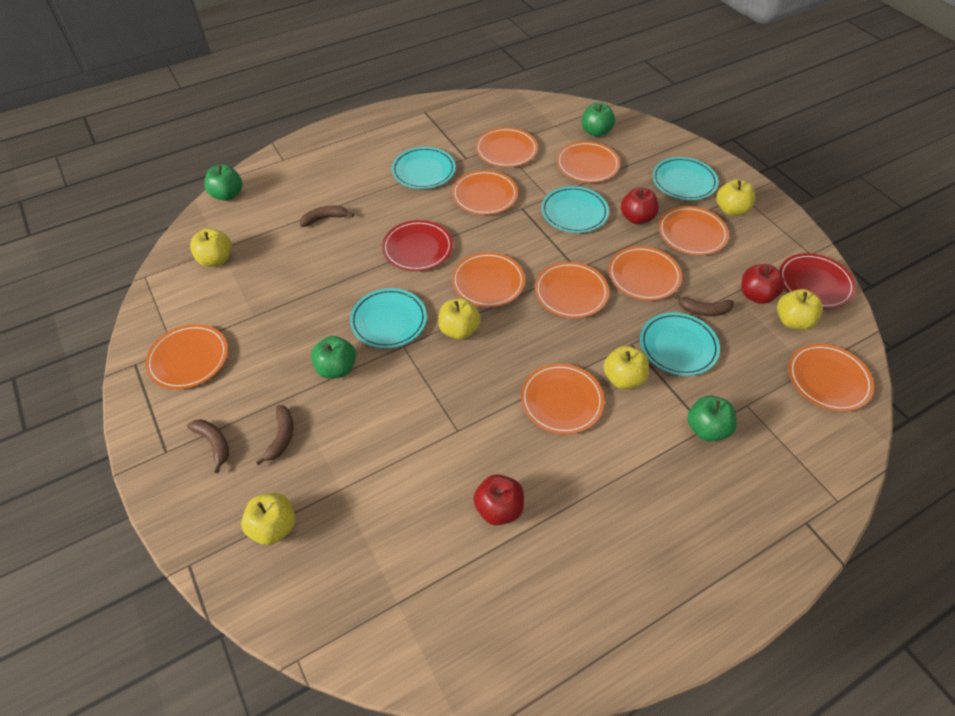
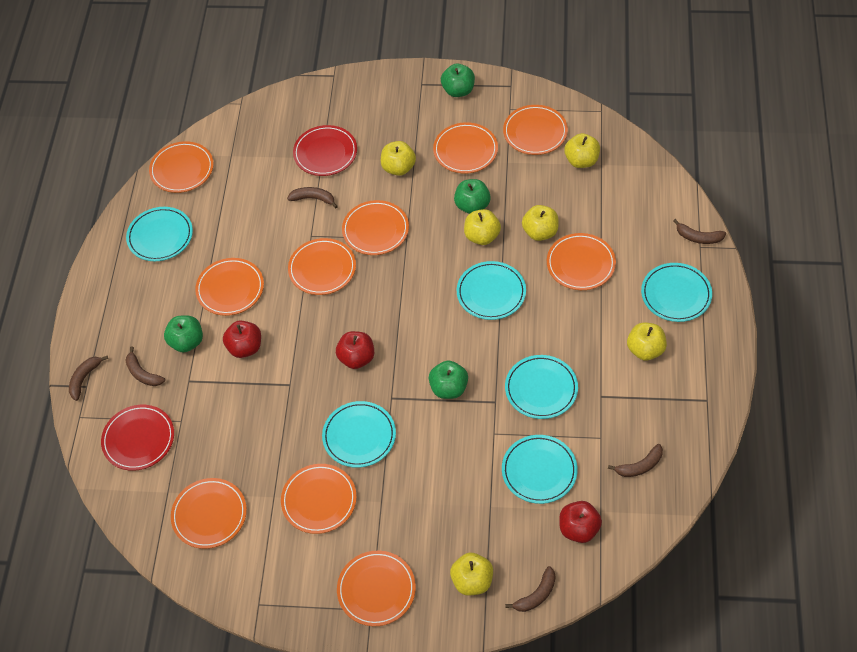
brown banana: [187,419,229,473] [256,405,293,465] [300,206,354,227] [673,293,734,316] = 4 -> [69,356,108,401] [125,346,165,386] [287,187,338,208] [505,566,556,612] [608,444,663,477] [673,219,726,244] = 6
turquoise plate: [350,288,427,348] [392,147,456,189] [541,186,609,233] [640,312,720,376] [652,157,718,200] = 5 -> [126,207,193,261] [322,401,396,468] [457,261,526,320] [502,435,578,504] [505,355,578,419] [641,263,712,322] = 6

